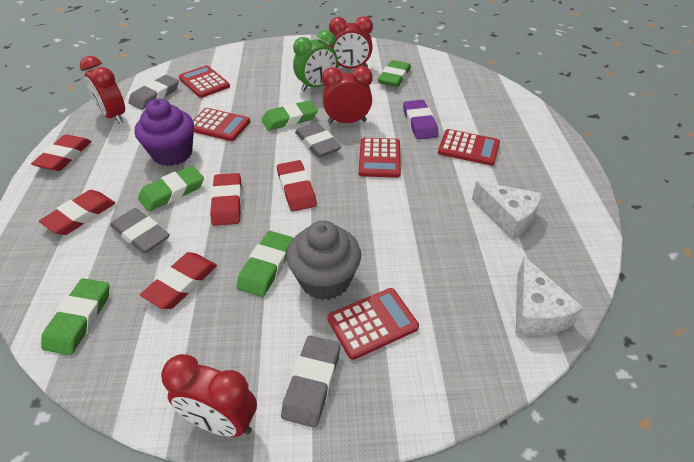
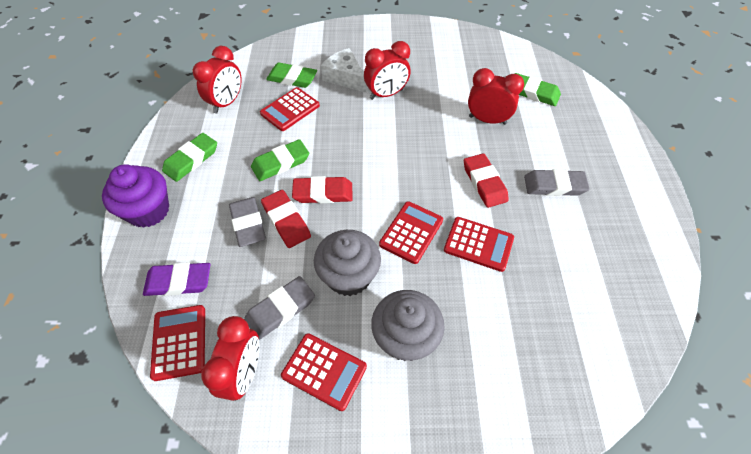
green clock: [293,30,338,92] = 1 -> none = 0
green eraser: [41,278,109,355] [138,166,204,212] [236,231,293,297] [262,100,318,131] [378,60,411,87] = 5 -> [162,133,217,182] [251,139,309,181] [266,63,317,88] [514,73,561,106] = 4
grey cupcake: [286,220,361,300] = 1 -> [314,230,381,296] [371,290,445,361] = 2
grey eraser: [110,208,170,254] [128,75,179,110] [281,336,340,428] [295,122,341,158] = 4 -> [229,197,266,247] [244,276,315,340] [524,169,590,196] = 3
red eraser: [31,134,92,171] [39,190,115,235] [140,252,217,309] [210,173,242,226] [277,160,317,212] = 5 -> [261,190,311,248] [292,176,353,203] [464,153,509,208] = 3
white cheese: [472,181,542,239] [516,257,583,335] = 2 -> [321,48,367,93] = 1

